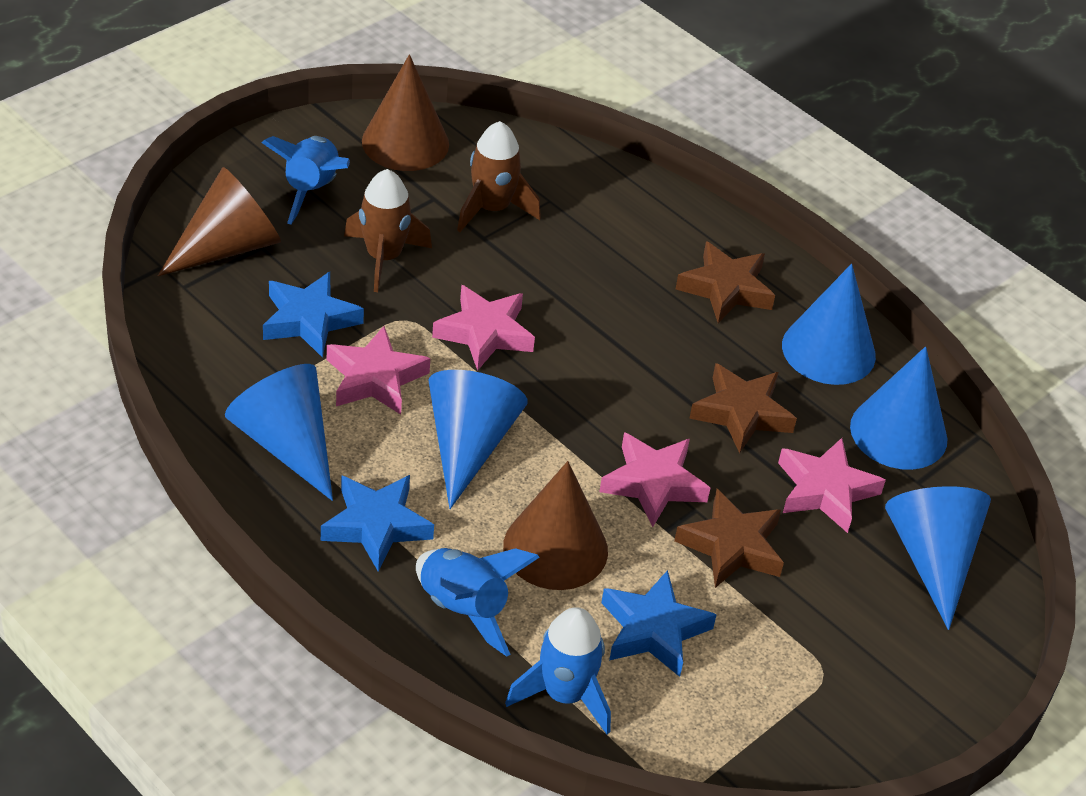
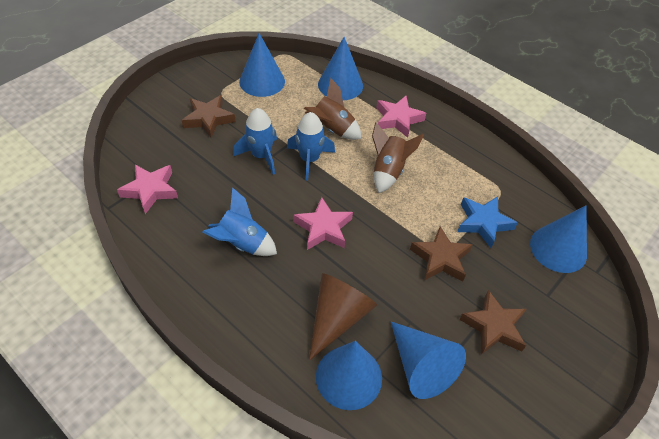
blue star: [263,272,364,358] [321,475,434,572] [601,570,717,677] = 3 -> [457,196,518,248] = 1
brown cone: [158,167,281,276] [362,54,449,171] [503,461,608,590] = 3 -> [309,273,377,361] = 1
pink star: [327,326,430,414] [432,285,535,371] [599,432,710,527] [778,438,886,533] = 4 -> [117,165,178,214] [294,197,353,250] [376,96,426,138] = 3

